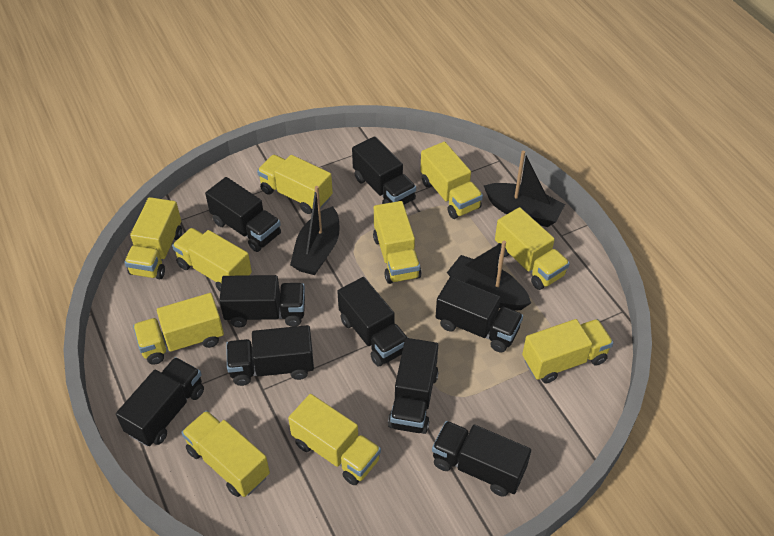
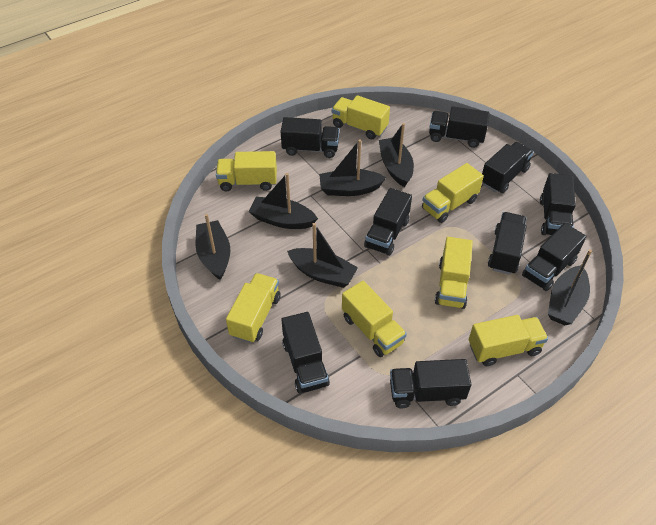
black boat: [290,186,340,275] [447,241,531,311] [484,151,565,227] = 3 -> [196,214,230,280] [249,173,318,229] [287,223,358,288] [319,140,386,196] [379,123,414,187] [548,249,592,325] = 6
yellow truck: [124,197,182,279] [133,293,224,365] [172,228,252,291] [181,410,270,497] [257,155,333,214] [288,394,381,485] [373,201,422,284] [420,142,483,219] [495,207,570,290] [522,319,613,383] = 10 -> [216,151,277,191] [226,273,281,343] [332,95,390,139] [342,281,407,357] [422,163,484,223] [435,237,473,309] [469,315,548,366] = 7

